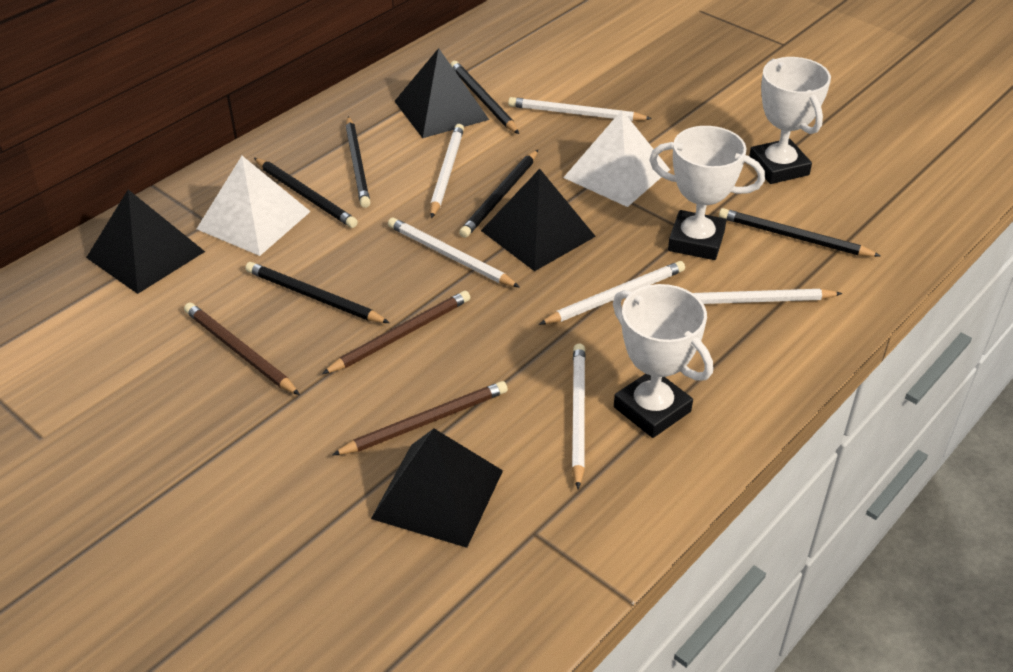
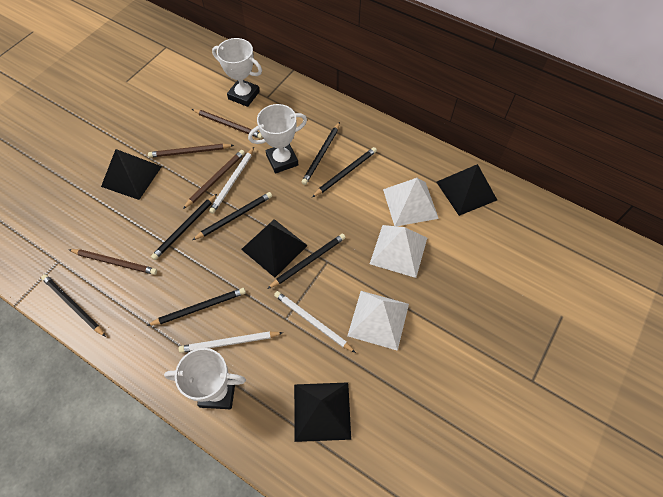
black pencil: [245,262,390,323] [254,158,358,228] [346,116,370,208] [450,61,519,134] [459,150,538,238] [719,208,881,257] = 6 -> [41,274,106,337] [147,288,246,326] [151,194,217,260] [192,192,272,240] [267,233,346,289] [302,122,340,185] [312,147,377,197] = 7
brown pencil: [184,303,300,395] [322,291,470,374] [332,381,508,455] = 3 -> [69,249,157,275] [148,144,234,158] [183,150,245,209] [192,109,263,139] = 4
white pencil: [388,218,520,288] [430,124,464,218] [508,97,652,121] [539,261,685,325] [572,343,585,489] [693,289,843,304] = 6 -> [178,331,283,353] [209,147,254,214] [274,291,356,353] = 3
white pyramid: [197,156,311,256] [563,110,670,207] = 2 -> [347,291,409,351] [370,225,427,278] [383,178,439,226] = 3

